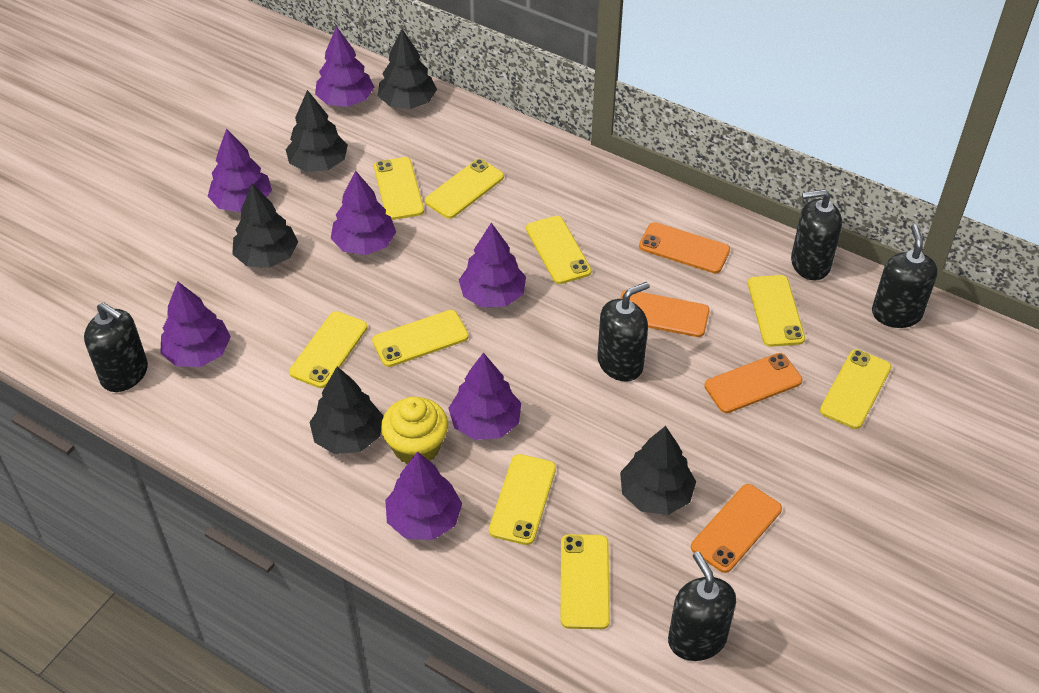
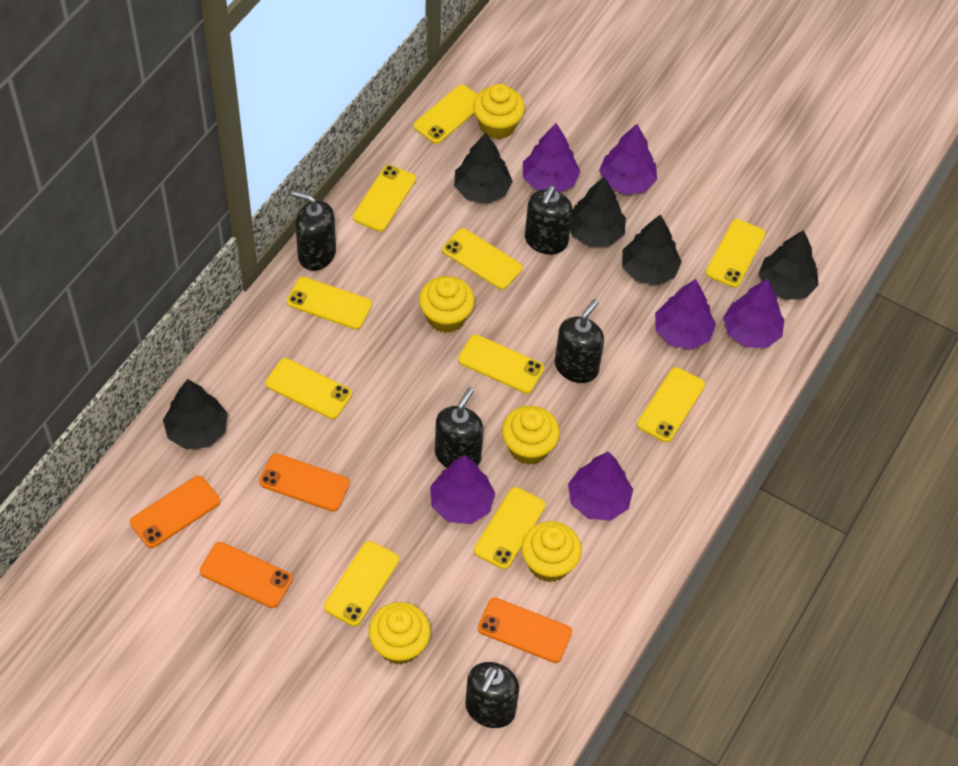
purple tree: [160,281,231,367] [208,128,272,212] [315,26,374,107] [331,170,396,255] [385,451,462,540] [448,352,521,440] [459,223,526,308] = 7 -> [430,455,495,524] [523,123,580,192] [568,451,633,521] [599,124,657,194] [655,279,716,349] [723,279,784,348] = 6
yellow cupcake: [381,397,448,464] = 1 -> [368,602,431,665] [419,276,475,333] [473,84,525,139] [502,406,560,465] [522,521,582,582] = 5
yellow phone: [289,311,367,388] [372,310,469,367] [374,157,424,220] [425,159,504,219] [489,454,556,545] [526,216,592,284] [561,534,610,629] [748,275,805,347] [820,349,891,429] = 9 -> [265,358,352,419] [287,277,372,329] [324,541,400,626] [353,165,416,232] [413,85,478,144] [442,228,523,290] [458,334,544,394] [474,487,546,569] [637,367,705,442] [706,219,766,288] = 10

